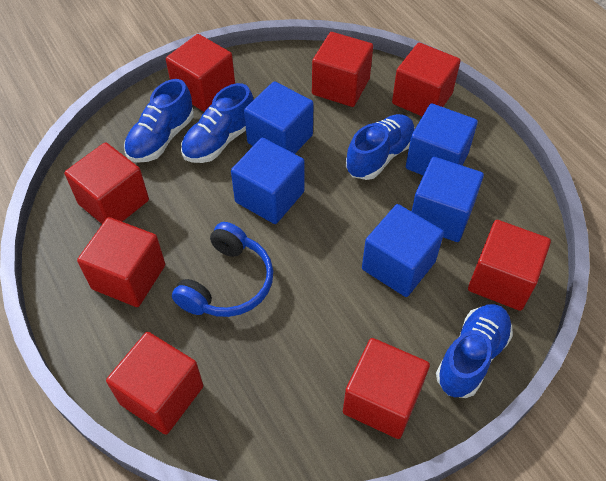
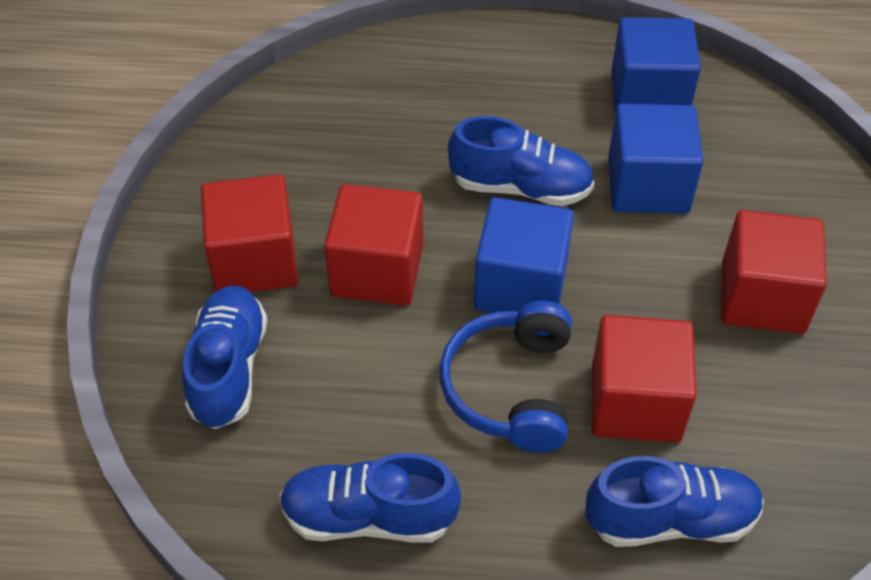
blue cube: [231,138,305,224] [244,81,314,154] [362,204,444,297] [406,103,478,175] [411,157,484,242] = 5 -> [474,197,574,313] [608,104,704,214] [611,17,701,114] = 3
red cube: [65,142,149,224] [77,217,165,307] [106,332,203,435] [166,34,235,112] [312,32,373,107] [343,338,430,439] [392,43,461,116] [468,220,551,311] = 8 -> [201,174,298,292] [324,184,423,306] [591,315,697,443] [721,210,827,334] = 4

